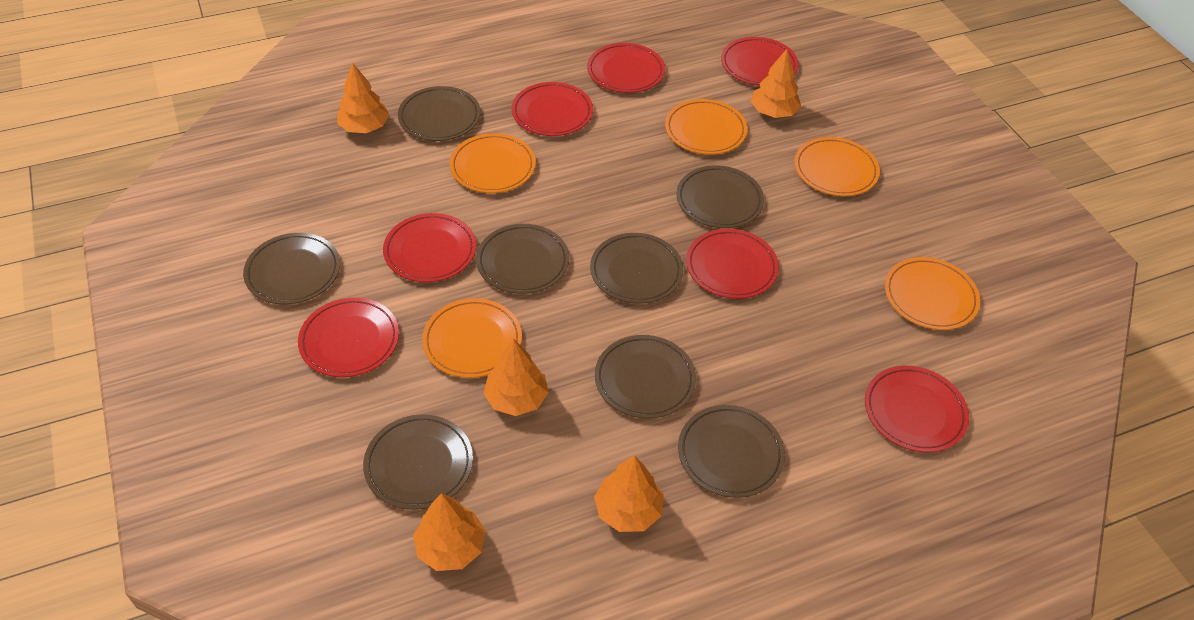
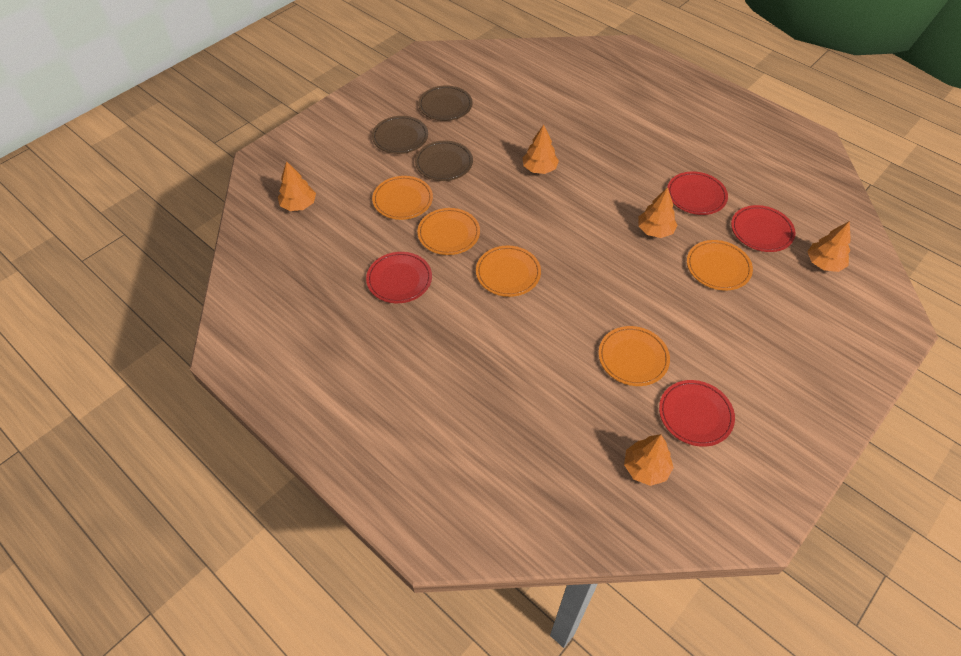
brown plate: [243,233,340,305] [363,414,473,510] [398,86,481,141] [476,224,569,294] [590,233,683,304] [595,335,696,419] [676,165,764,228] [678,405,785,498] = 8 -> [372,116,428,154] [415,141,473,181] [418,85,473,121] = 3
red plate: [298,298,399,377] [383,213,476,282] [512,82,593,136] [587,43,665,93] [686,229,779,299] [721,37,798,86] [865,366,969,452] = 7 -> [366,252,432,303] [659,380,735,447] [667,172,728,215] [731,205,795,252] = 4

